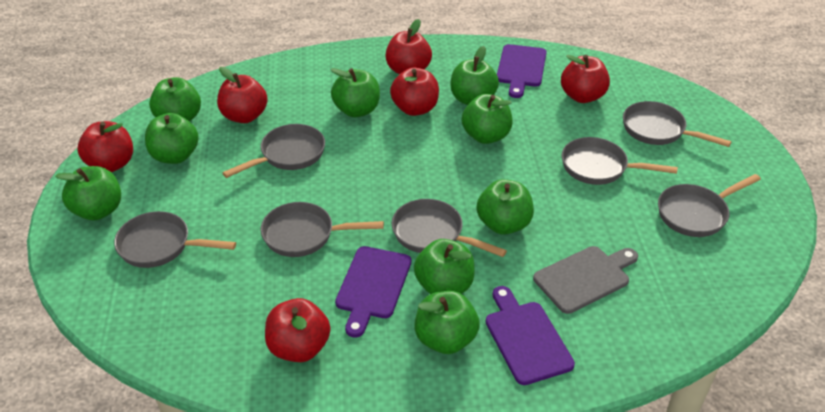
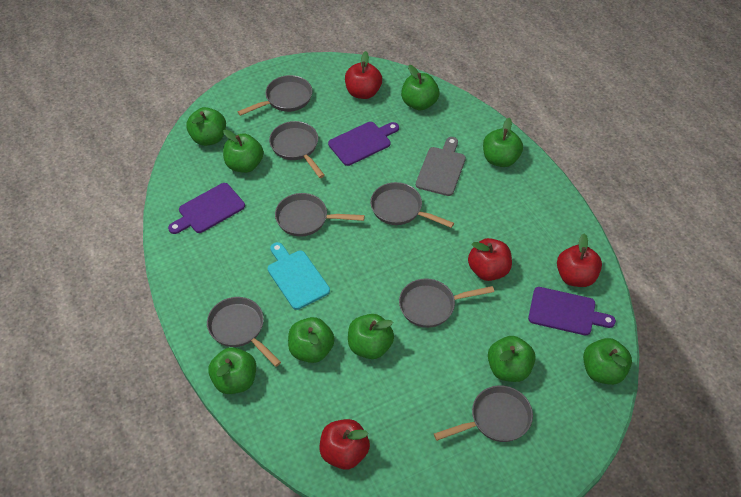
red apple: [78,121,133,172] [217,67,268,123] [265,298,330,362] [385,19,432,74] [390,68,439,116] [561,55,610,103] = 6 -> [320,419,370,469] [345,51,382,99] [468,238,512,281] [557,234,602,287] = 4
turquoise cutting board: none = 0 -> [268,242,330,310] = 1

